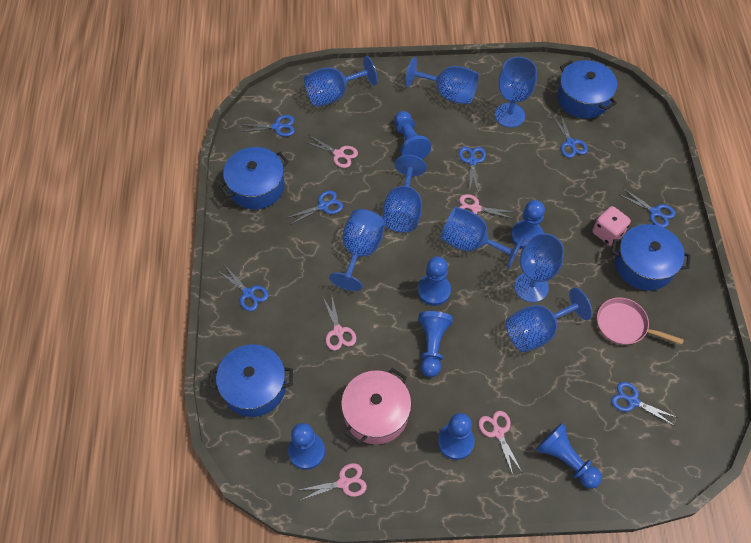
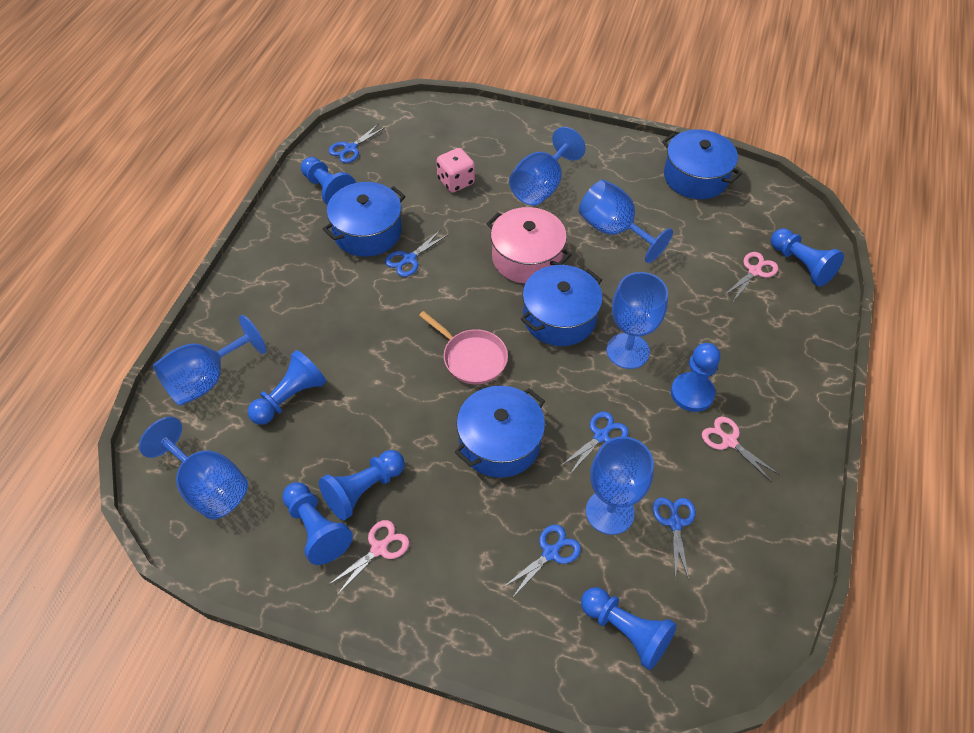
blue goblet: [304,56,378,107] [329,209,385,291] [383,155,427,233] [405,57,479,105] [440,207,523,270] [495,57,537,128] [506,287,592,352] [514,233,564,302] = 8 -> [139,417,248,520] [153,315,266,406] [509,127,586,206] [579,180,673,263] [586,436,654,535] [607,272,668,369] = 6
blue scissors: [218,266,269,311] [241,115,295,137] [287,190,343,225] [459,147,486,192] [552,113,588,158] [611,382,678,426] [618,188,676,228] = 7 -> [329,124,386,163] [385,231,448,277] [502,525,581,598] [559,411,629,475] [653,498,696,580] = 5
pink scissors: [299,463,367,501] [304,136,358,168] [323,297,356,351] [459,194,514,219] [478,411,522,475] = 5 -> [327,520,409,595] [702,417,778,482] [724,252,778,302] = 3

